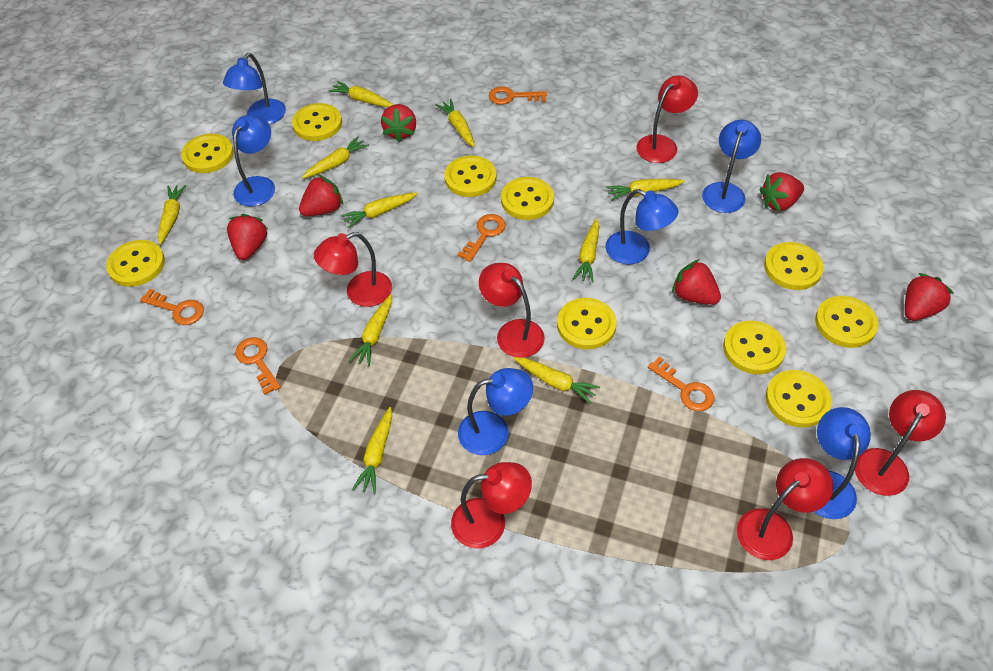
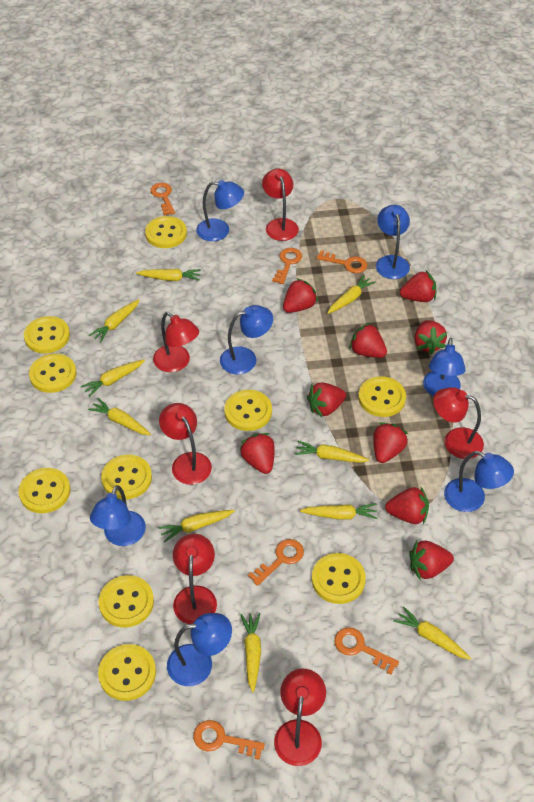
blue lamp: [223,53,286,124] [232,115,275,207] [458,368,533,455] [605,189,679,264] [702,120,761,213] [814,407,871,519] = 6 -> [90,485,146,546] [167,613,232,686] [196,180,244,241] [220,305,273,374] [376,205,410,279] [423,338,466,396] [444,451,514,512] = 7
orange key: [140,289,204,325] [235,337,281,395] [457,214,506,262] [489,86,547,105] [648,356,714,411] = 5 -> [150,183,175,216] [193,720,265,760] [248,539,304,586] [272,248,302,284] [317,250,367,273] [334,627,399,675] = 6
red strawberry: [227,214,269,260] [299,175,343,216] [381,104,416,142] [672,259,721,305] [759,172,804,211] [905,273,954,321] = 6 -> [239,433,275,474] [283,278,318,313] [307,383,346,418] [349,323,387,358] [373,422,408,463] [385,487,429,524] [400,270,436,302] [409,541,454,579] [415,320,447,354] = 9

